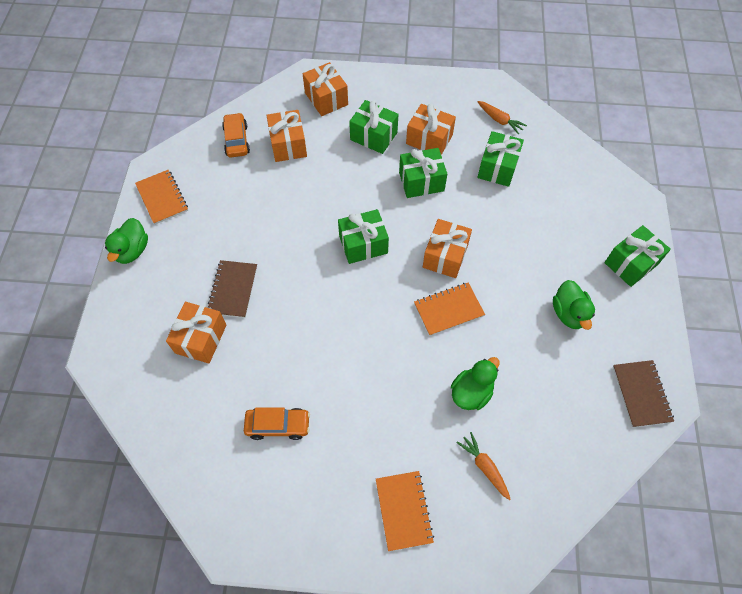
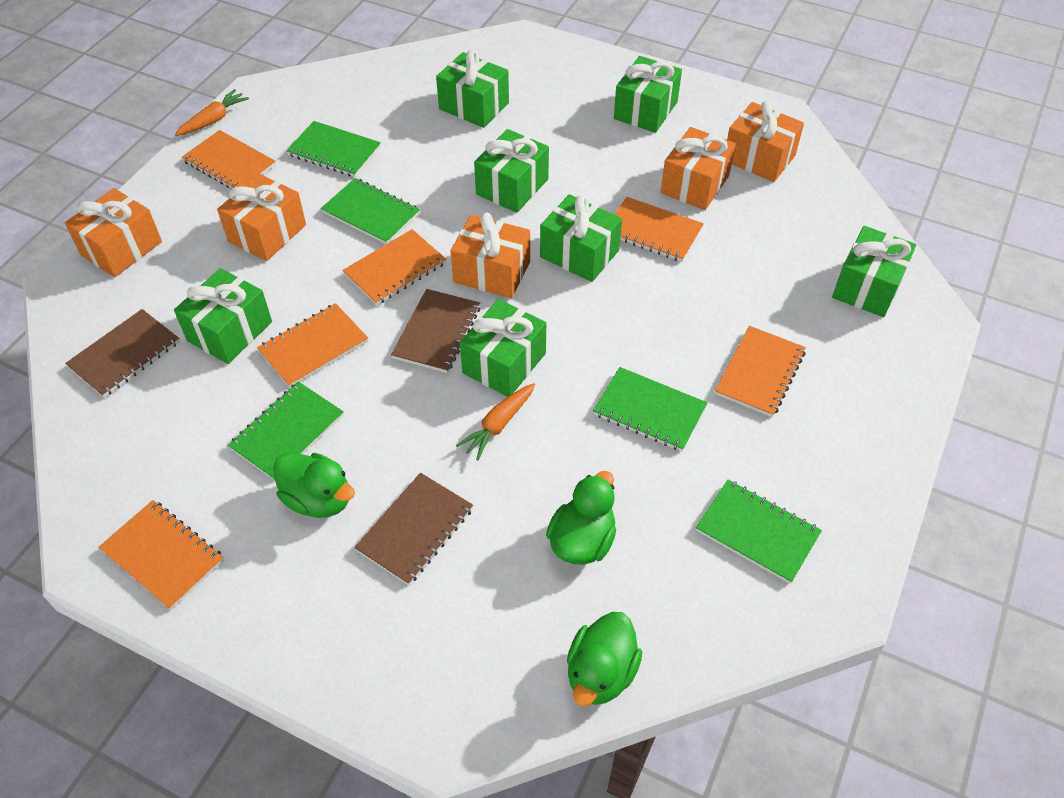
brown notebook: [207,260,257,318] [613,360,674,427] = 2 -> [65,309,180,398] [354,473,473,585] [391,289,480,373] = 3
green gift: [338,209,389,264] [349,100,398,154] [399,148,447,198] [477,131,524,187] [604,225,671,287] = 5 -> [174,268,272,364] [436,50,509,128] [460,299,546,397] [474,129,549,213] [540,194,622,282] [614,56,682,133] [832,226,916,317] = 7
green notebook: none = 0 -> [228,381,344,481] [286,121,381,177] [321,178,420,244] [593,367,707,451] [696,480,822,584] = 5
orange car: [222,113,250,157] [244,408,310,440] = 2 -> none = 0
orange notebook: [135,170,188,225] [376,471,434,551] [414,282,485,336] = 3 -> [99,500,224,610] [182,130,276,189] [257,303,368,387] [342,229,446,305] [615,197,704,262] [715,326,806,417] = 6

